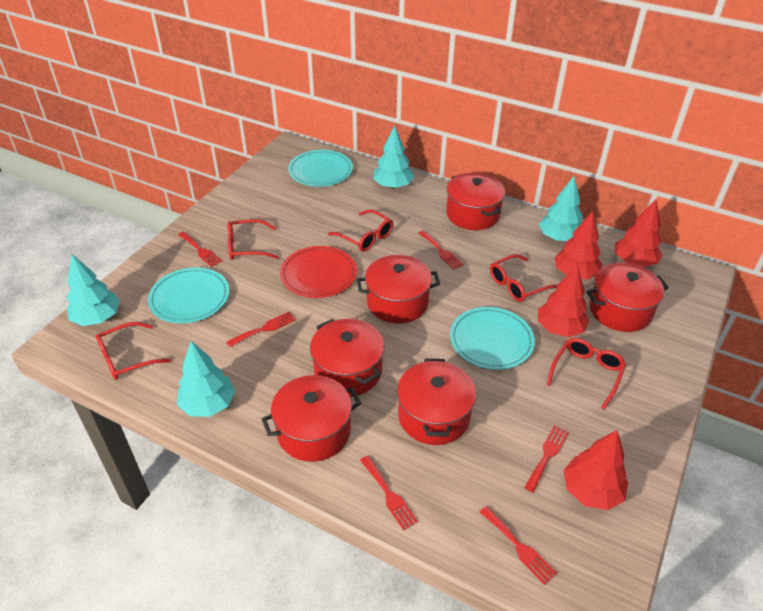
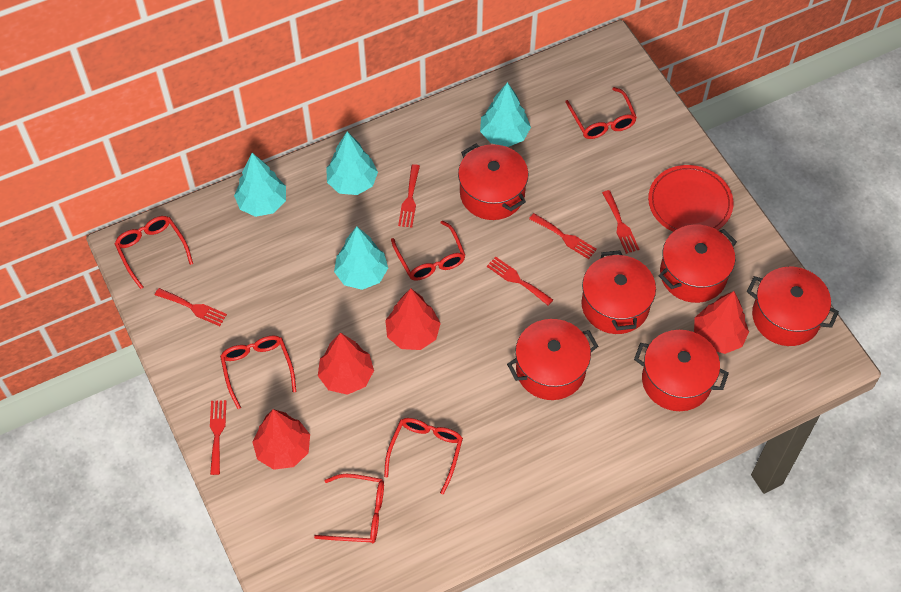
red glasses: [96,322,171,380] [228,219,279,260] [328,210,393,252] [490,254,557,302] [547,338,626,409] = 5 -> [114,216,193,289] [220,336,296,409] [314,474,384,543] [384,418,463,494] [391,221,465,281] [565,87,637,139] = 6
turquoise plate: [148,268,229,323] [288,150,353,187] [450,307,535,370] = 3 -> none = 0

